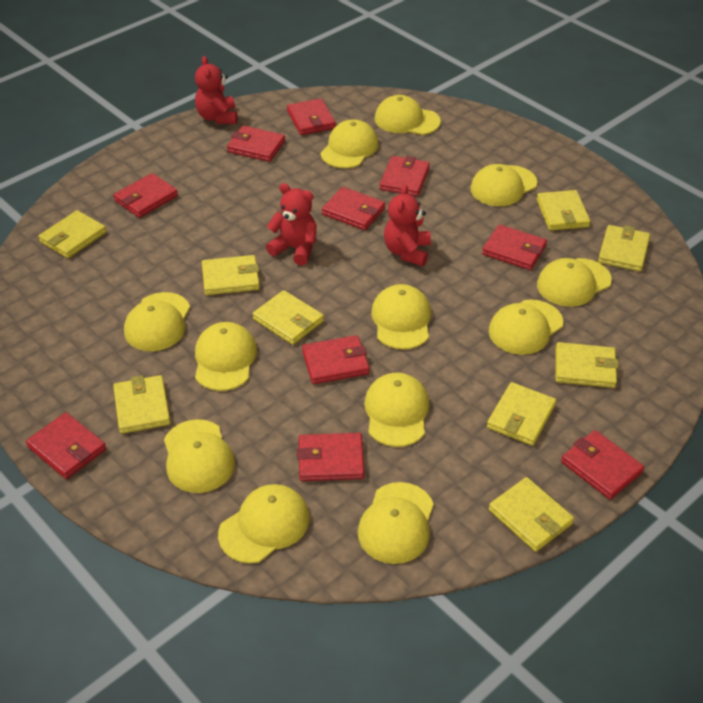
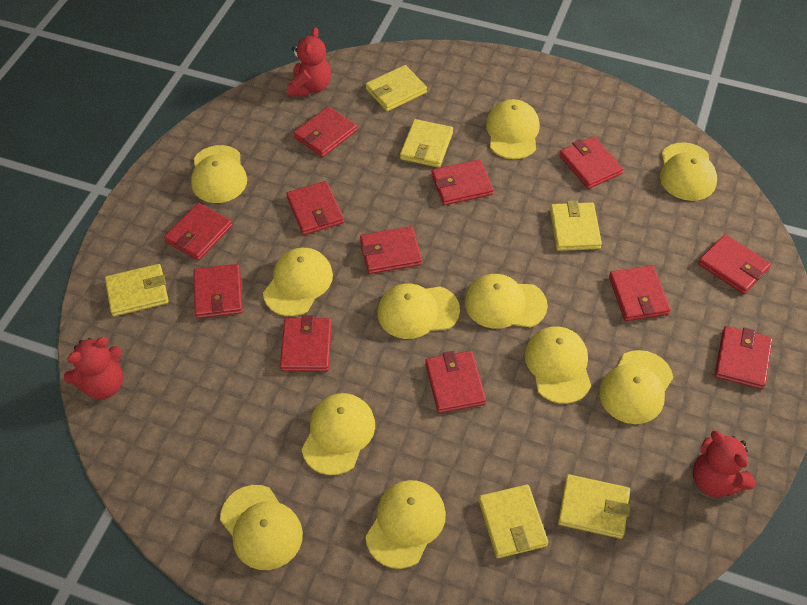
red wallet: [26,412,106,479] [113,173,178,218] [227,126,285,162] [287,98,336,135] [297,433,364,481] [302,335,370,384] [322,187,385,230] [379,156,430,196] [482,224,547,270] [561,430,644,500] = 10 -> [164,203,232,260] [194,264,243,319] [280,315,332,372] [286,181,344,235] [294,106,357,157] [360,226,422,274] [425,351,486,413] [432,159,494,205] [559,136,623,189] [609,265,671,321] [698,234,771,294] [715,326,773,389] = 12
yellow cap: [124,292,190,351] [164,419,235,493] [195,322,257,391] [218,484,310,564] [320,119,378,168] [358,482,434,564] [364,373,429,447] [371,284,431,350] [375,95,441,135] [470,164,537,206] [489,300,563,355] [537,258,612,307] = 12 -> [191,145,247,203] [220,485,303,570] [263,248,333,316] [302,393,375,475] [366,480,446,569] [378,283,460,339] [465,274,548,329] [486,99,540,159] [525,326,591,404] [599,350,673,424] [660,142,717,201] = 11
yellow wallet: [38,210,106,258] [113,375,171,434] [202,255,260,295] [253,290,324,345] [487,382,556,446] [489,477,574,552] [537,190,591,231] [555,342,619,388] [598,225,650,272] = 9 -> [105,264,169,316] [365,65,427,111] [400,119,453,168] [478,484,548,558] [550,200,602,251] [558,474,630,539] = 6

